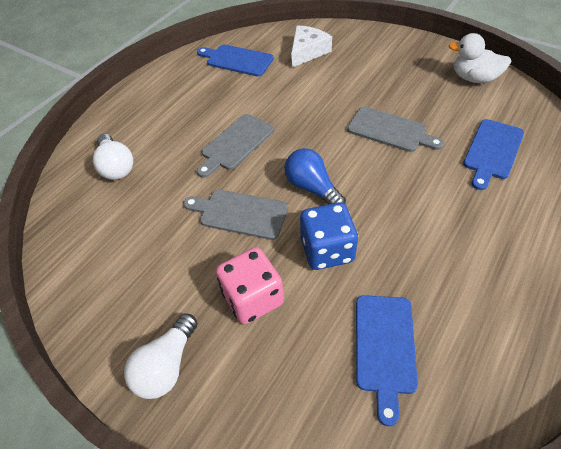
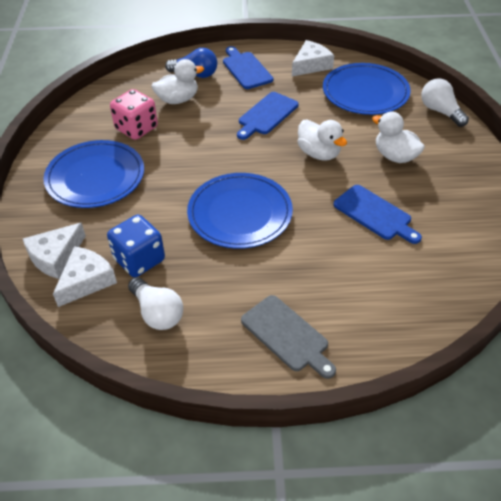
blue plate: none = 0 -> [43,140,144,208] [187,173,293,249] [323,63,411,115] = 3
grey cutting board: [183,190,288,240] [197,114,274,178] [347,107,444,152] = 3 -> [241,295,336,379] = 1
white cheese: [291,25,332,67] = 1 -> [23,223,86,279] [53,246,117,307] [292,40,334,76] = 3
white duck: [448,33,511,83] = 1 -> [152,59,204,104] [297,119,347,161] [372,112,425,163] = 3

